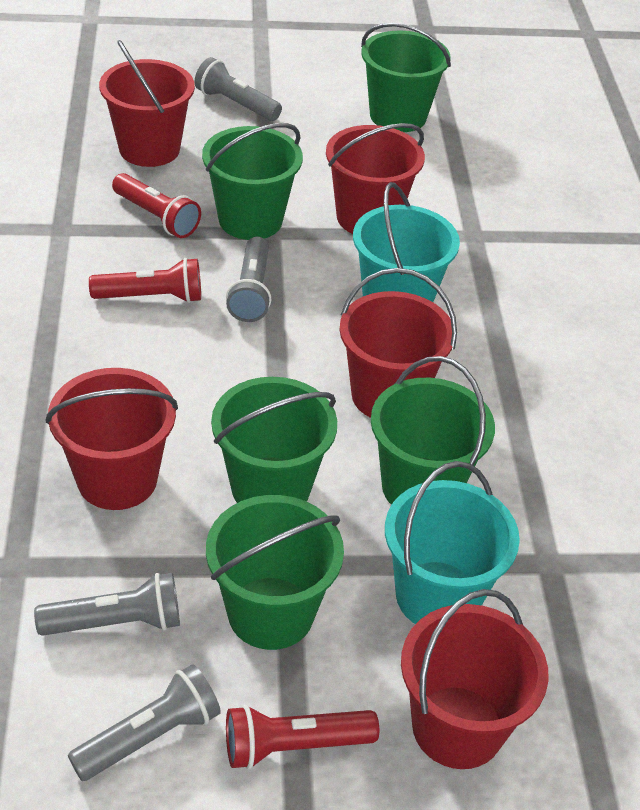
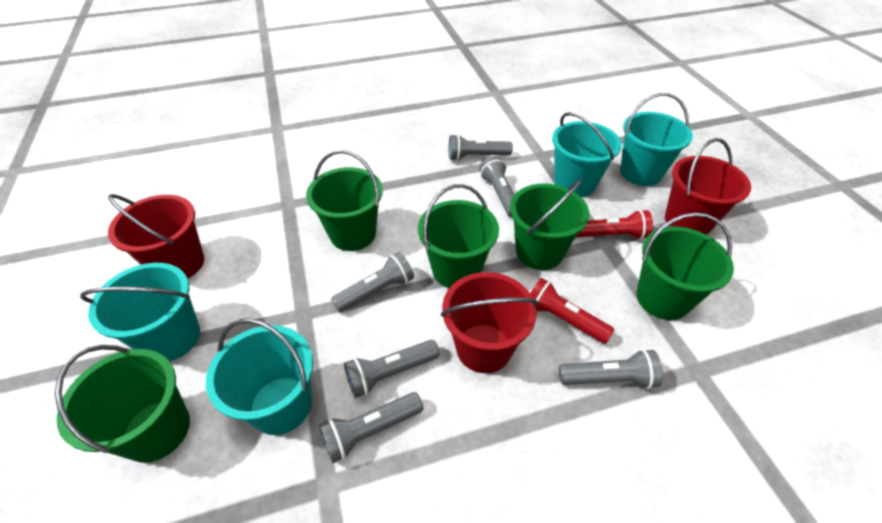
grey flashlight: [34,573,180,636] [68,664,221,781] [195,57,282,121] [226,237,271,322] = 4 -> [319,392,423,464] [331,252,414,312] [344,340,440,398] [449,134,513,161] [479,156,514,218] [559,349,663,389] = 6
red bucket: [46,368,178,510] [99,40,195,167] [326,123,425,234] [340,268,457,418] [401,589,549,769] = 5 -> [108,194,204,279] [441,272,538,373] [665,138,751,235] = 3
red flashlight: [89,258,201,303] [112,173,201,238] [226,705,379,769] = 3 -> [530,278,615,344] [576,210,653,240] = 2
turquoise bucket: [353,182,460,302] [385,461,520,624] = 2 -> [80,263,200,361] [206,318,313,435] [552,112,622,197] [620,93,693,186] = 4

